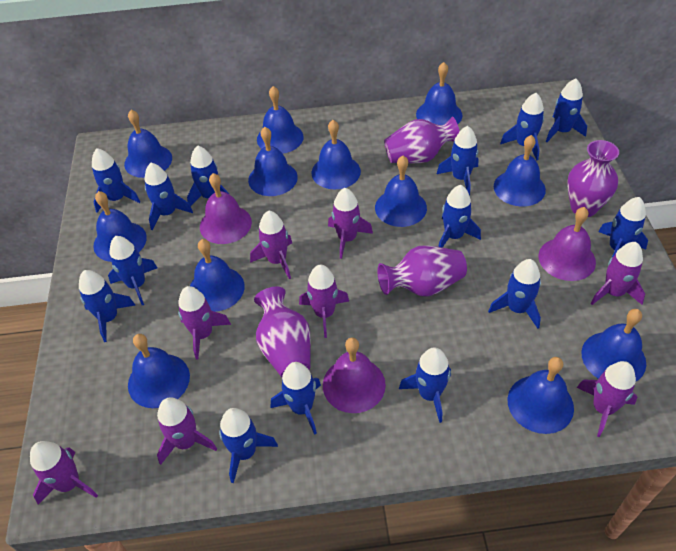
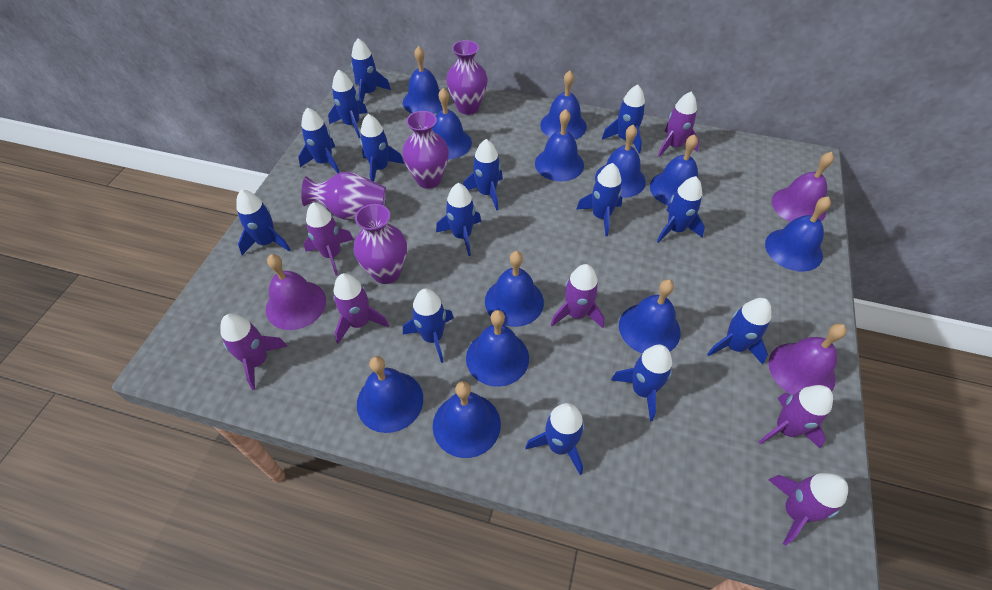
purple rocket: [30,441,98,505] [157,397,217,465] [178,286,231,360] [250,211,292,279] [299,264,349,338] [328,188,373,259] [576,361,637,437] [590,242,645,305] = 8 -> [220,314,287,390] [304,202,354,276] [333,273,389,344] [551,264,604,328] [658,92,700,157] [759,385,833,448] [769,473,848,546] = 7

